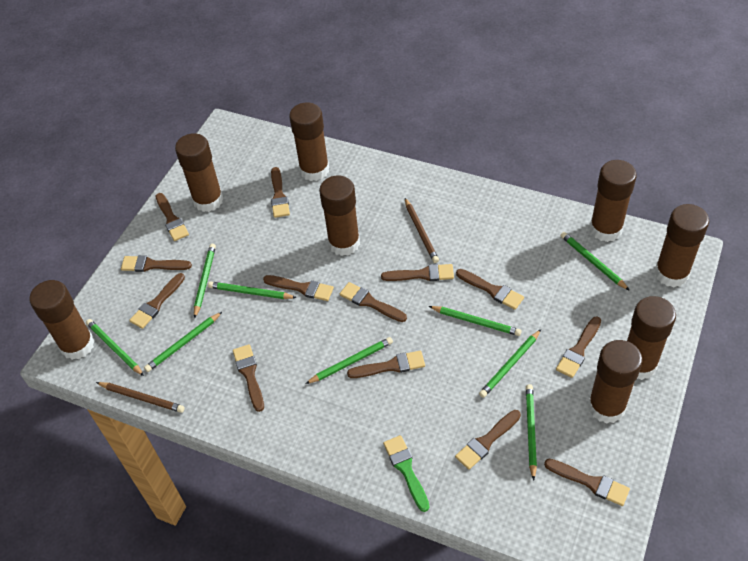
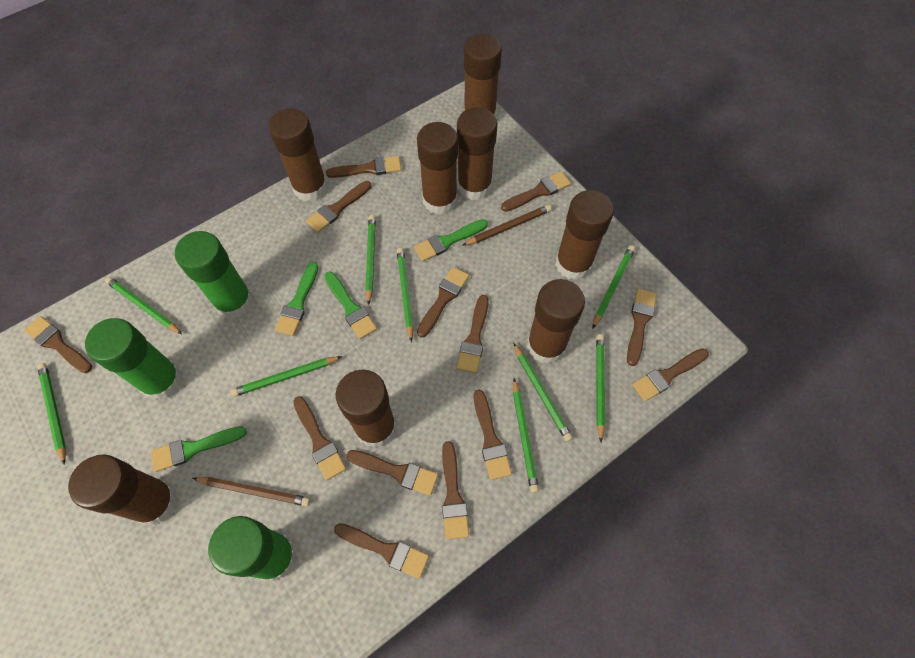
green brush: [383,435,430,512] = 1 -> [151,426,247,472] [275,262,318,336] [324,271,377,339] [414,219,488,261] = 4
green glue stick: none = 0 -> [85,318,183,400] [175,231,253,319] [208,516,297,581] = 3

